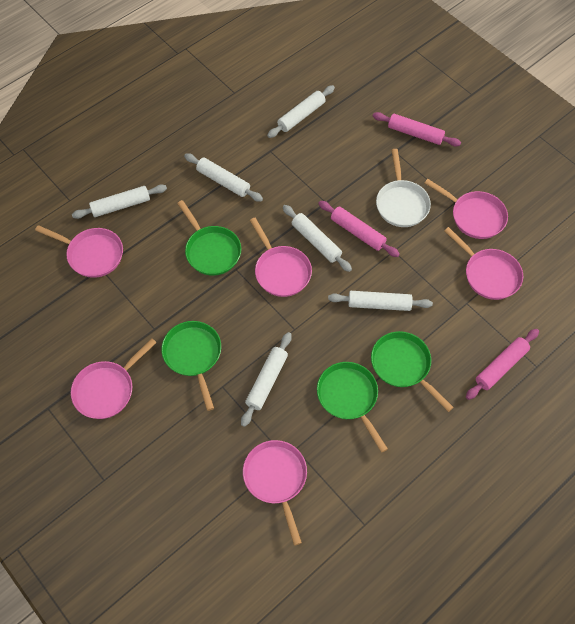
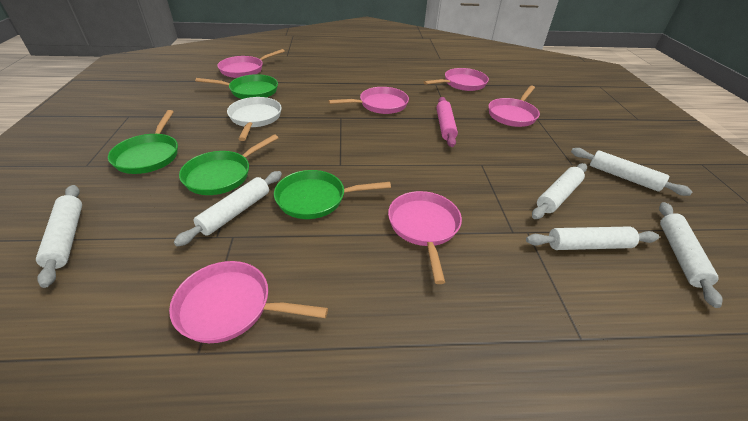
pink rolling pin: [318,201,400,257] [373,112,461,147] [466,329,539,400] = 3 -> [436,97,458,147] = 1

